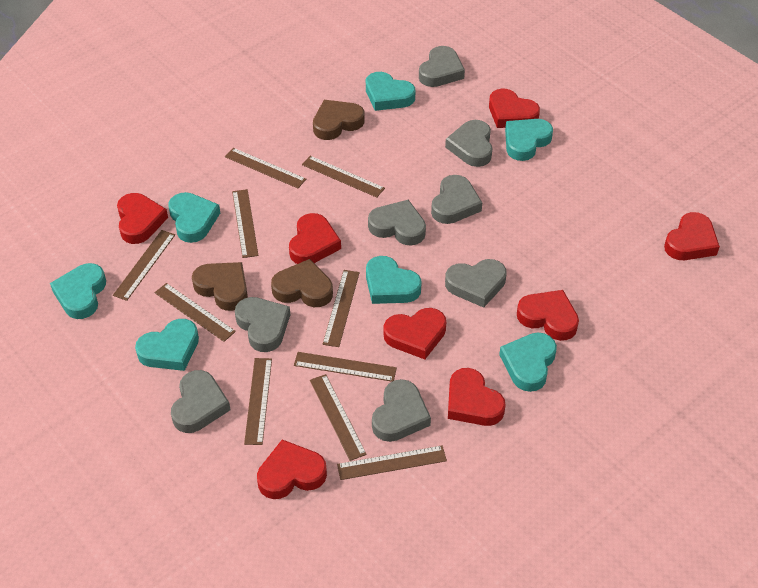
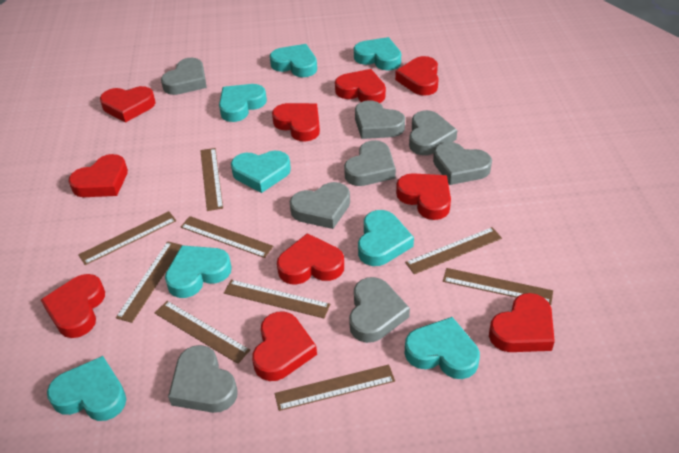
brown heart: [192,262,248,311] [271,259,333,307] [313,100,365,140] = 3 -> none = 0
brown ruler: [113,230,175,301] [155,283,236,342] [225,148,306,188] [232,189,259,258] [244,358,272,445] [294,352,397,382] [302,156,385,198] [310,374,367,461] [323,270,360,347] [337,445,447,480] = 10 -> [78,211,176,265] [116,241,182,323] [155,301,250,364] [181,216,273,258] [200,148,223,211] [224,280,330,318] [275,364,395,411] [405,227,502,274] [443,268,553,305] = 9
red heart: [117,193,168,244] [257,440,327,499] [289,213,341,264] [384,308,446,359] [448,368,506,426] [489,89,540,128] [517,290,579,341] [664,212,720,260] = 8 -> [41,274,105,338] [68,154,128,197] [100,86,155,123] [252,311,317,381] [272,103,320,142] [277,233,344,285] [335,69,386,103] [395,56,439,96] [396,173,451,220] [489,293,555,352] = 10
turquoise heart: [50,263,106,319] [135,319,199,371] [168,192,220,243] [366,72,415,111] [366,256,422,304] [499,333,557,392] [505,119,553,161] = 7 -> [47,356,126,421] [165,245,232,298] [219,84,267,122] [231,151,291,193] [270,44,317,77] [354,37,401,70] [358,210,414,266] [404,317,480,379] = 8

